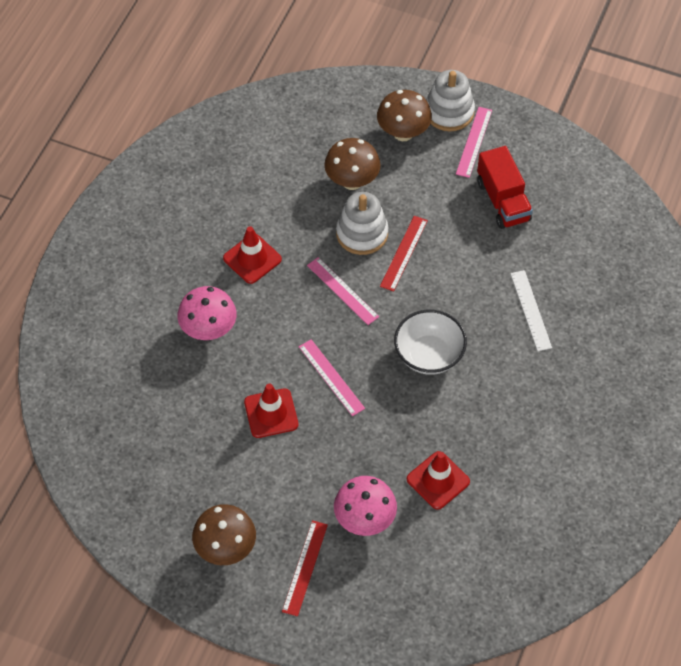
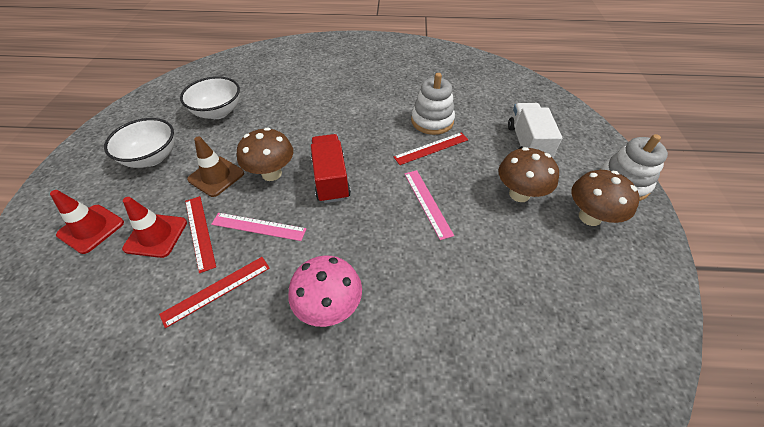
brown traffic cone: none = 0 -> [187,136,244,197] = 1
pink mushroom: [177,286,237,340] [334,476,397,536] = 2 -> [288,255,362,327] = 1
pink ruler: [299,339,365,416] [307,257,379,325] [456,107,492,178] = 3 -> [211,213,306,241] [405,170,454,240] = 2
red ruler: [282,520,328,616] [380,216,428,292] = 2 -> [159,257,270,328] [185,196,216,273] [394,133,468,165] = 3
red traffic cone: [223,226,282,284] [244,383,298,438] [407,451,470,510] = 3 -> [50,190,124,254] [122,197,187,258] = 2
white bowl: [394,310,467,375] = 1 -> [104,118,174,168] [180,76,240,119] = 2
white ruler: [510,270,552,351] = 1 -> none = 0
white truck: none = 0 -> [508,103,562,158] = 1

